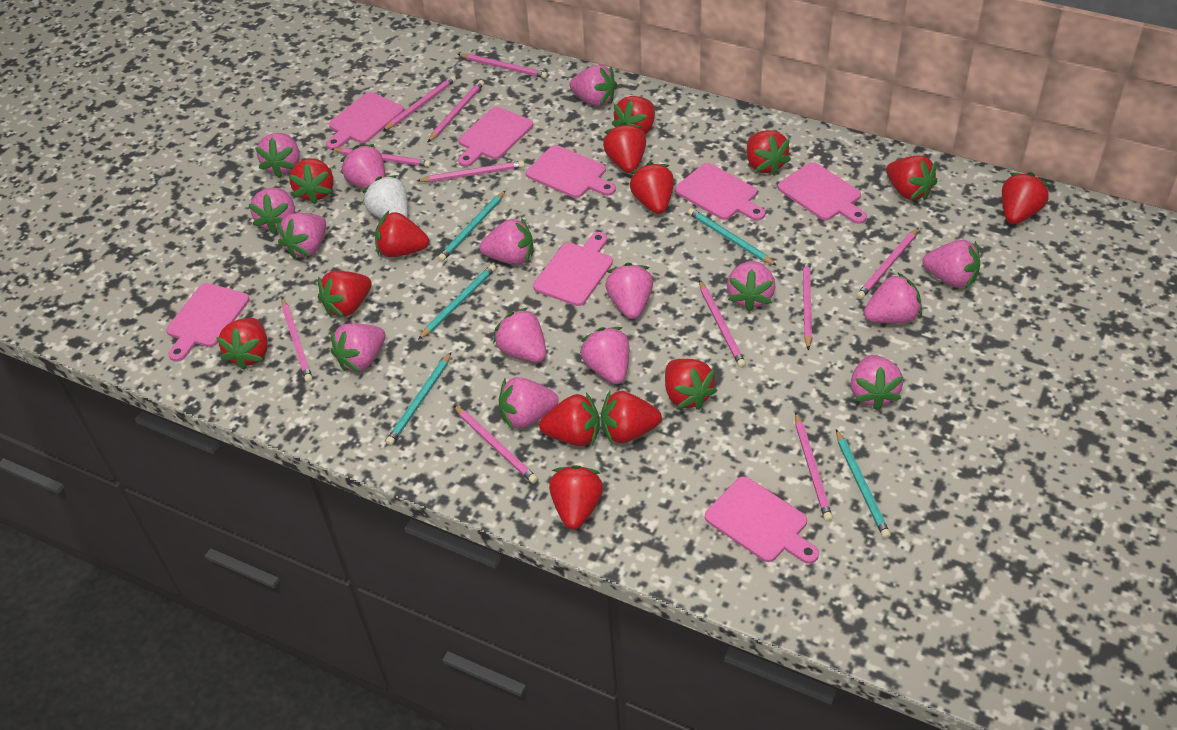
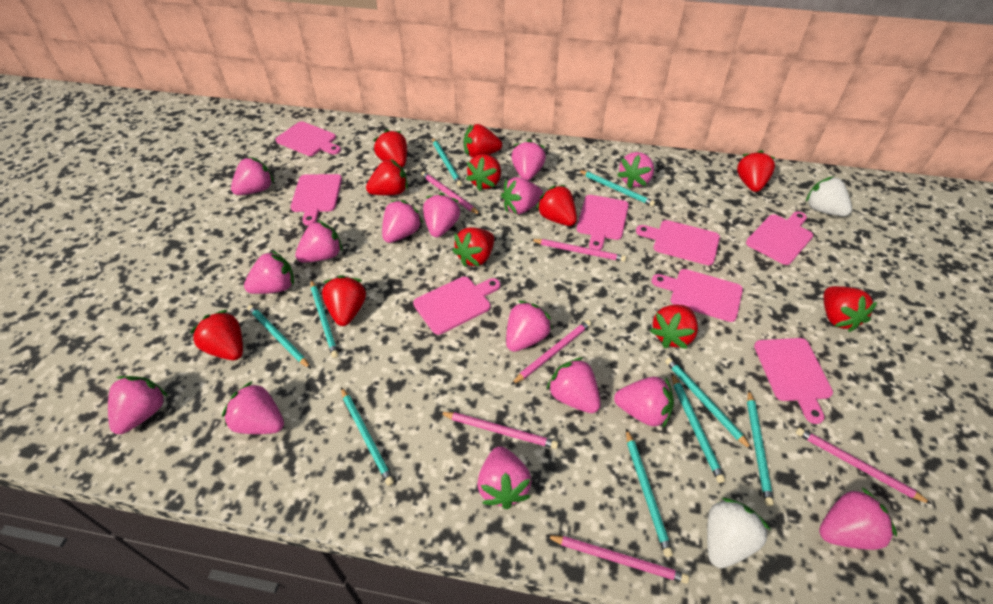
pink pencil: [282,297,313,382] [331,148,431,167] [383,76,456,131] [417,161,525,182] [428,80,484,142] [454,405,538,483] [458,54,548,78] [699,280,746,368] [795,412,833,521] [803,259,812,350] [856,227,919,299] = 11 -> [421,171,480,215] [439,412,558,449] [511,320,591,385] [530,239,626,262] [545,535,689,584] [796,427,931,504] = 6
red strawberry: [216,318,268,370] [288,158,334,204] [318,271,372,318] [375,211,429,257] [539,392,600,446] [549,465,603,529] [601,391,662,443] [603,122,646,173] [612,96,655,134] [630,162,674,214] [665,359,717,410] [747,130,791,175] [886,156,937,201] [1002,172,1050,224] = 14 -> [190,310,243,360] [322,275,366,326] [366,159,408,195] [373,129,407,167] [452,228,494,267] [464,124,502,158] [466,154,501,191] [536,185,577,226] [650,305,698,349] [737,150,775,192] [824,286,877,332] = 11
turquoise pencil: [386,353,451,445] [418,264,496,340] [438,191,505,261] [688,208,777,266] [836,429,891,538] = 5 -> [248,305,311,369] [311,280,339,358] [341,387,394,486] [432,138,463,186] [578,170,655,206] [626,429,673,557] [665,357,752,450] [671,373,725,483] [747,390,774,506] = 9
white strawberry: [362,175,408,219] = 1 -> [707,498,771,568] [806,176,852,216] = 2

